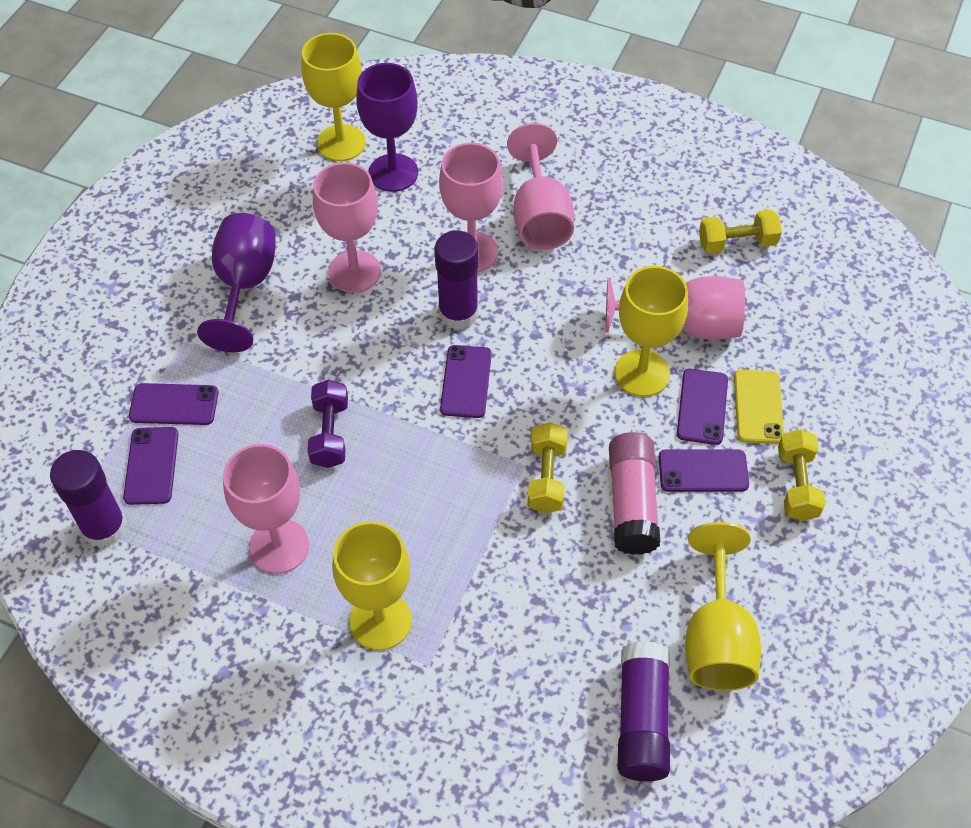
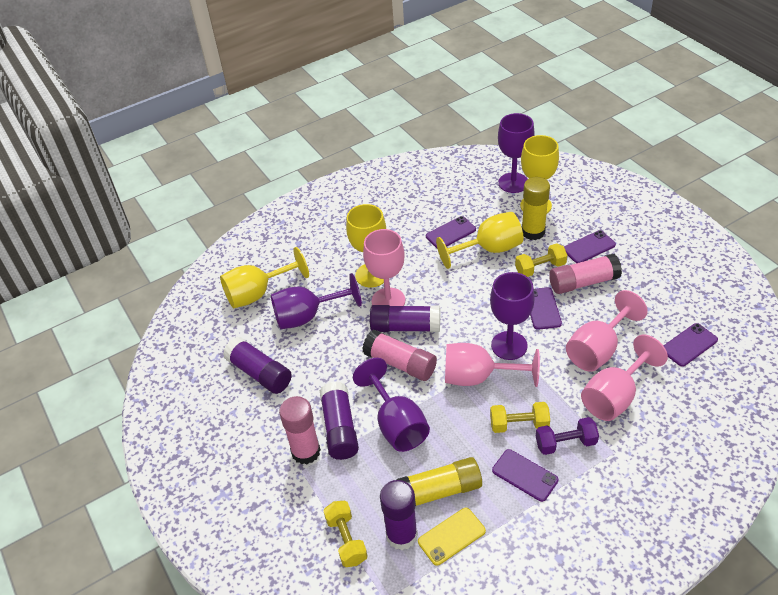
pink glue stick: [609,432,660,555] = 1 -> [279,396,321,464] [362,330,437,381] [549,254,622,294] = 3
pink goblet: [223,444,309,574] [313,162,381,293] [439,143,503,272] [507,123,574,250] [606,276,745,340] = 5 -> [363,229,405,306] [445,343,540,387] [566,290,647,372] [581,335,668,421] = 4
purple glue stick: [50,450,127,548] [435,231,479,330] [617,641,670,781] = 3 -> [223,337,292,394] [320,381,359,460] [370,305,440,332] [380,480,418,550] = 4
purple goblet: [197,213,276,352] [356,63,418,192] = 2 -> [271,273,362,329] [353,358,430,452] [490,272,535,360] [498,113,535,193] = 4
yellow glue stick: none = 0 -> [397,457,482,507] [522,177,550,240] = 2

